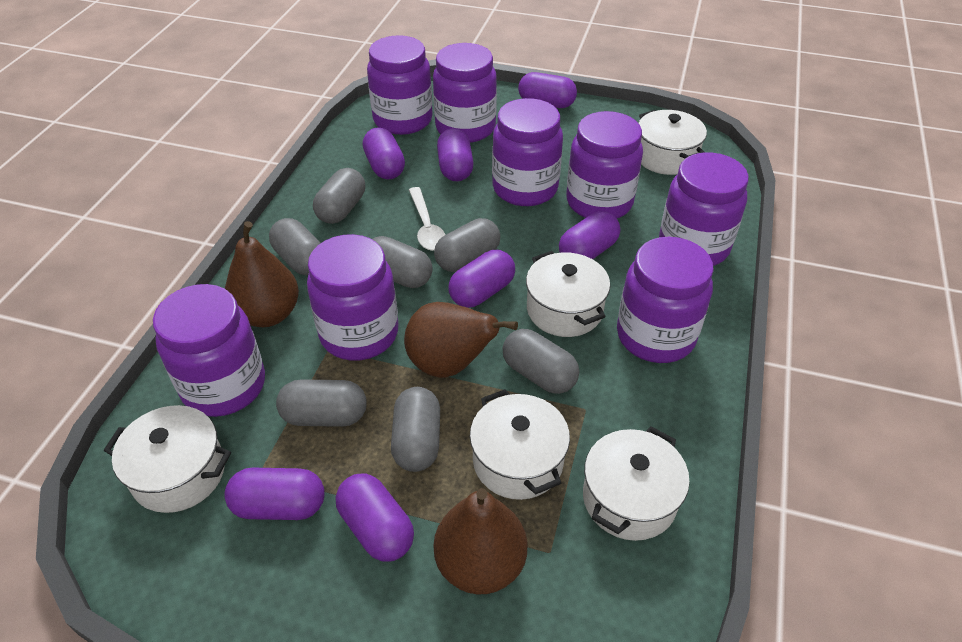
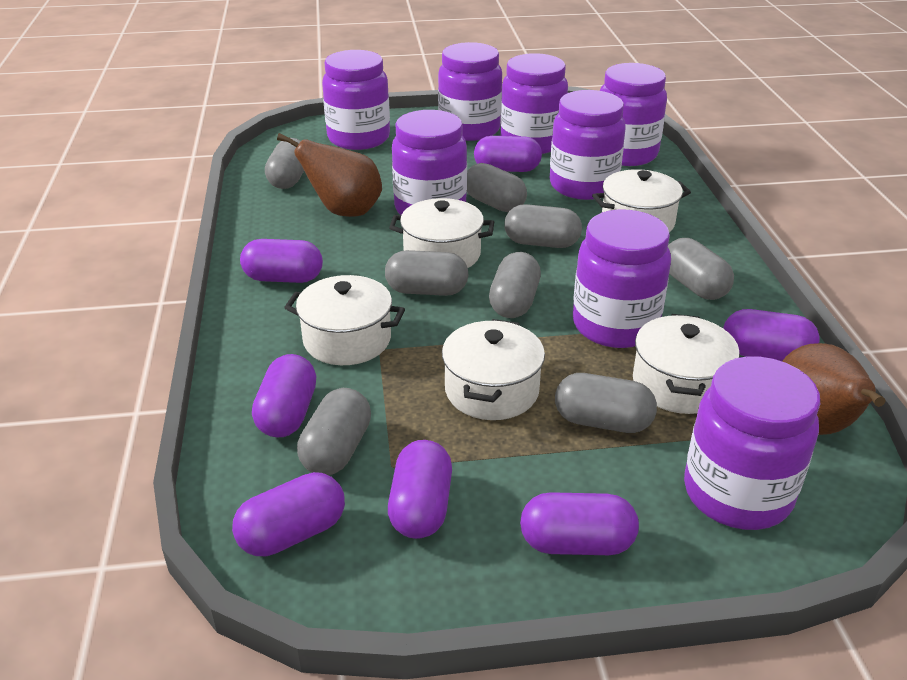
brown pear: [225,221,299,327] [404,302,518,378] [434,488,527,595] = 3 -> [277,133,382,217] [782,343,886,435] = 2
grey capsule: [269,218,321,275] [276,379,367,427] [313,168,365,224] [372,236,433,288] [391,387,440,472] [434,218,500,272] [502,329,579,394] = 7 -> [265,138,304,189] [297,388,371,475] [385,250,468,296] [467,163,527,212] [489,252,541,318] [504,204,582,248] [555,373,657,433] [668,238,734,300] = 8
white spoon: [409,187,446,251] = 1 -> none = 0

